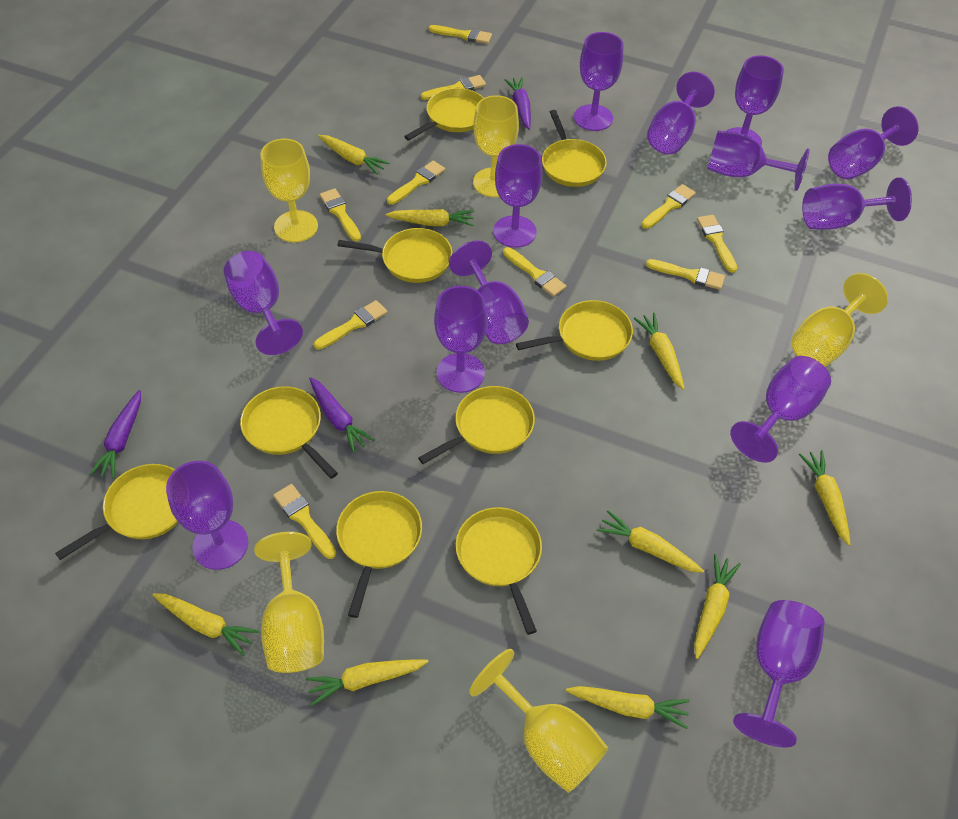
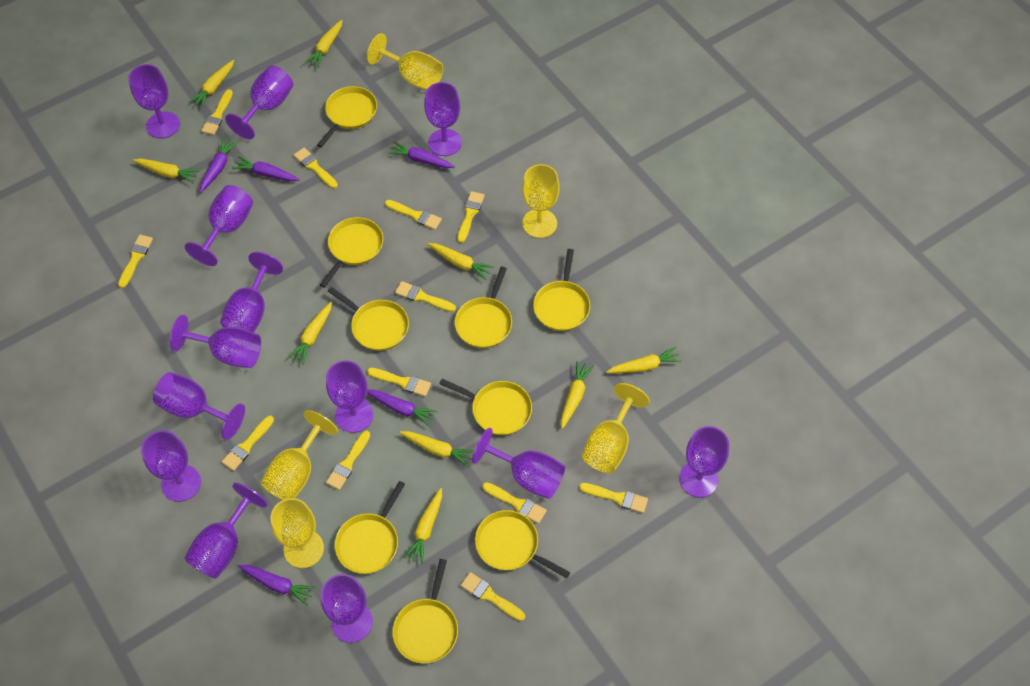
purple carrot: [89,390,141,479] [309,377,375,453] [504,77,531,130] = 3 -> [200,138,238,193] [232,156,300,181] [238,565,316,606] [367,389,438,427] [388,141,455,168] = 5
yellow brush: [273,484,336,559] [314,300,388,350] [319,188,361,242] [387,161,445,205] [421,75,486,100] [429,25,492,44] [503,247,566,297] [641,184,696,229] [646,259,725,290] [697,215,737,273] = 10 -> [118,235,153,288] [201,89,233,135] [222,416,274,471] [294,148,338,189] [326,431,370,490] [367,368,431,397] [385,200,442,230] [395,281,456,312] [457,191,484,243] [461,572,525,621] [482,482,547,524] [579,483,648,513] = 12

